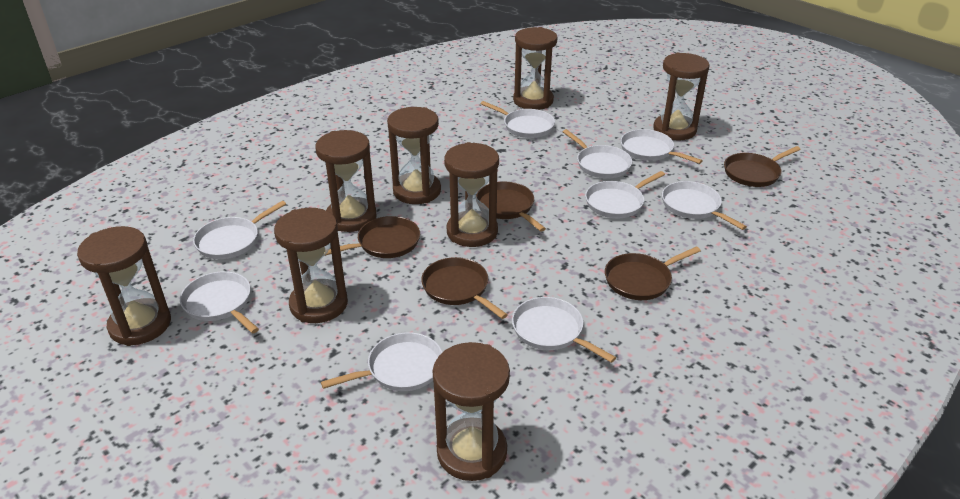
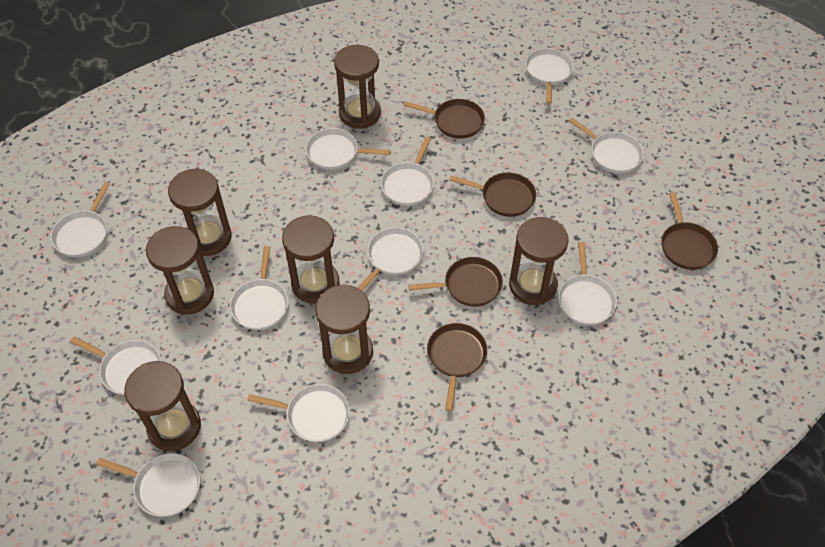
brown hourglass: [77,226,171,346] [274,208,348,323] [315,130,377,232] [387,107,441,204] [433,342,510,481] [444,142,499,247] [513,27,557,110] [653,53,710,141] = 8 -> [124,361,201,451] [146,226,214,315] [168,169,232,256] [282,215,340,304] [315,284,373,374] [334,45,381,129] [509,217,569,305] = 7
white pan: [180,271,259,334] [193,201,286,259] [321,332,442,391] [481,101,555,138] [512,297,616,363] [563,129,632,178] [585,171,665,218] [621,129,703,164] [662,181,747,230] = 9 -> [51,182,110,257] [70,337,161,395] [96,453,200,517] [230,246,288,330] [247,384,350,442] [306,128,391,170] [357,227,424,291] [381,137,434,206] [525,48,574,104] [558,242,617,325] [569,118,644,173] = 11

